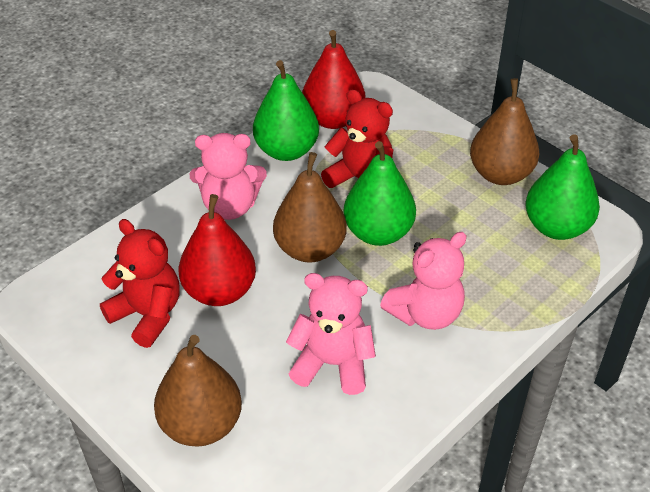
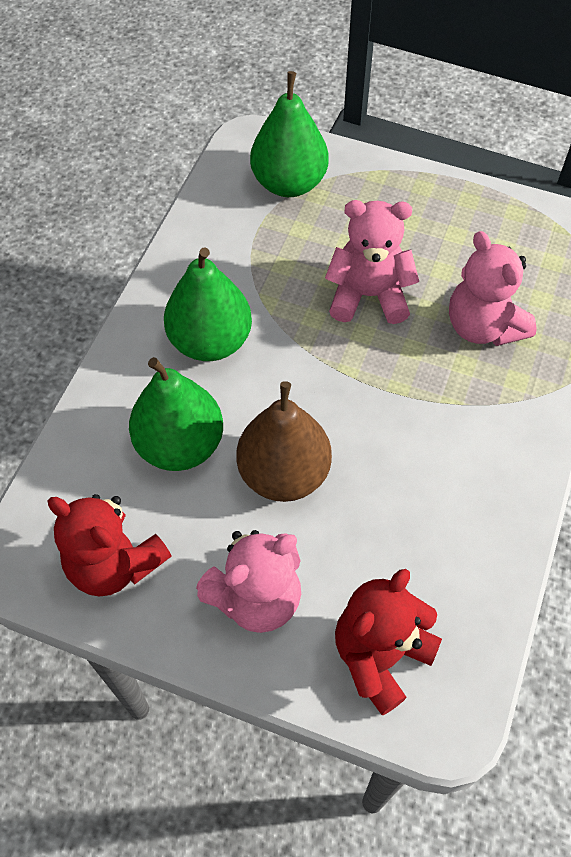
brown pear: [154,335,242,447] [273,152,347,263] [470,78,539,185] = 3 -> [237,381,332,502] = 1
red pear: [179,194,256,306] [302,30,365,129] = 2 -> none = 0

